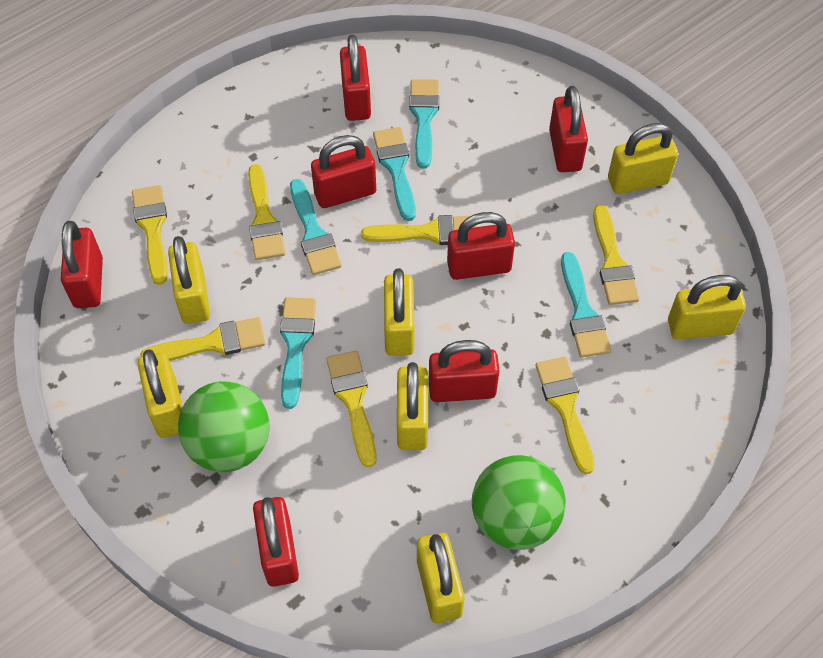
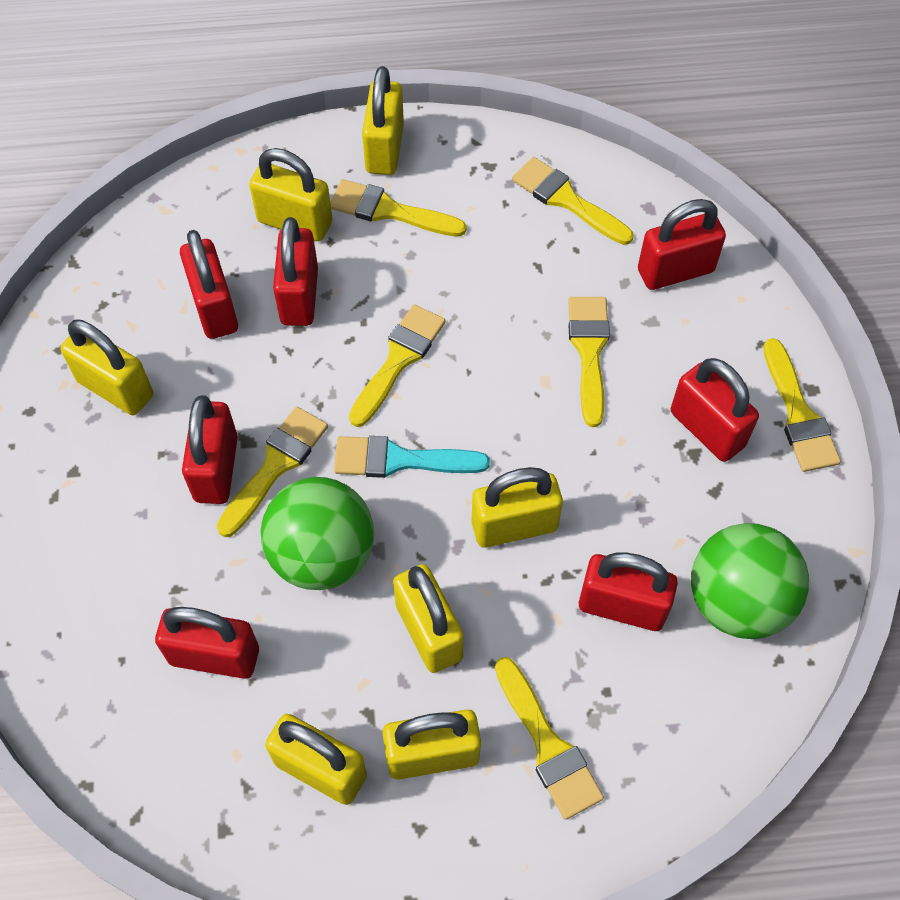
turquoise brush: [280,297,316,409] [290,179,342,275] [373,127,416,221] [409,79,439,169] [561,252,611,357] = 5 -> [334,436,490,478] = 1

